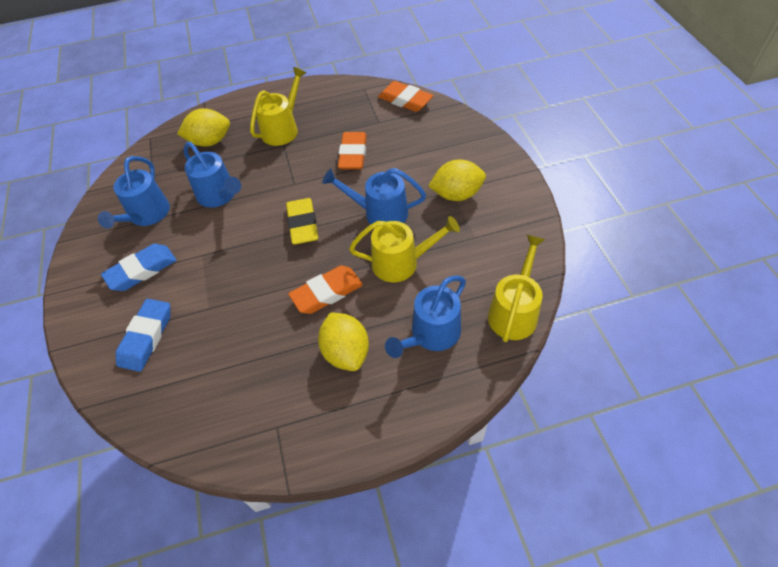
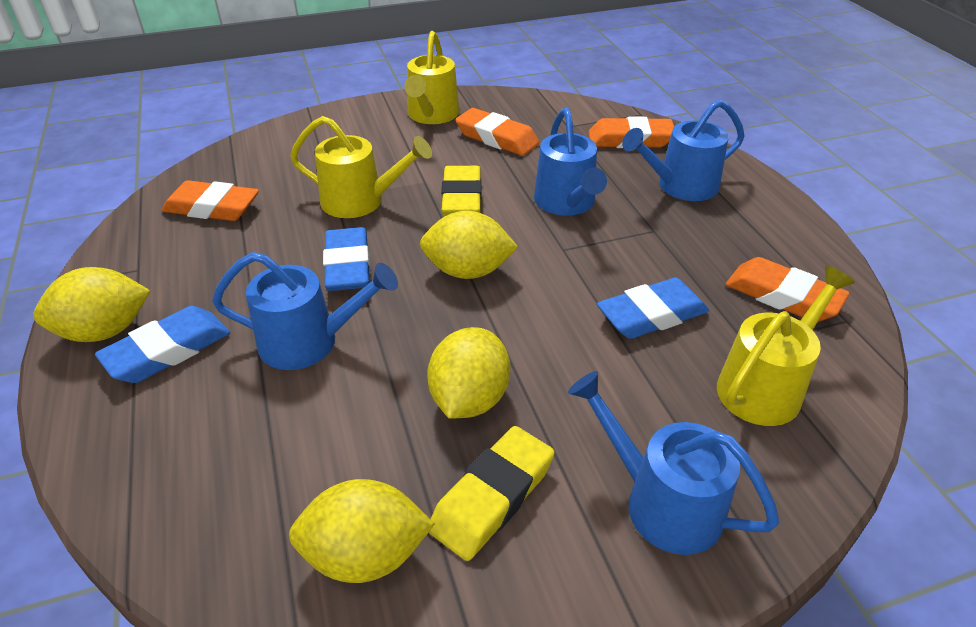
blue eraser: [101,244,177,291] [116,299,171,372] = 2 -> [95,306,230,383] [323,227,370,291] [597,277,709,339] = 3
orange eraser: [289,266,363,314] [338,132,367,169] [378,81,433,112] = 3 -> [162,180,259,221] [455,108,539,156] [588,116,674,148] [726,257,850,322] = 4
yellow eraser: [286,198,318,245] = 1 -> [429,426,555,561] [441,166,482,216] = 2
yellow lemon: [177,108,230,146] [318,312,369,371] [428,159,486,201] = 3 -> [33,267,150,342] [289,479,434,583] [420,211,518,279] [427,327,510,419] = 4

